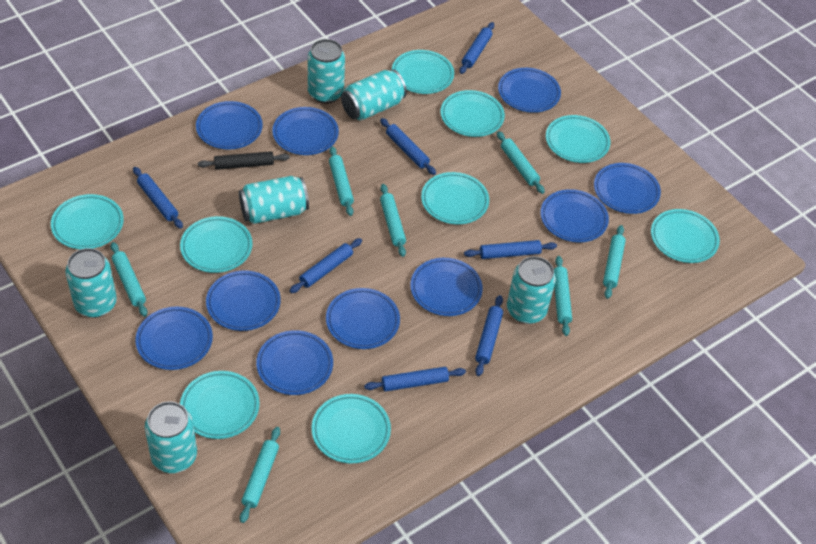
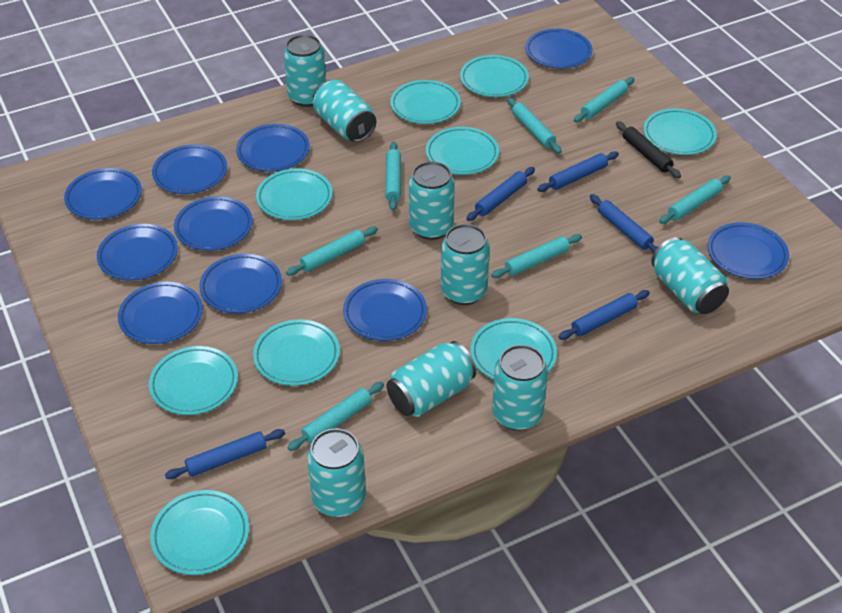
blue rolling pin: [133,167,183,229] [289,238,362,293] [364,367,466,392] [380,118,436,175] [459,22,494,74] [464,240,557,259] [475,295,503,376] = 7 -> [165,429,285,479] [467,167,535,221] [537,151,619,192] [559,290,650,340] [590,194,658,254] = 5
turquoise can: [66,248,117,318] [145,401,197,473] [239,176,309,224] [308,39,345,103] [341,70,407,121] [507,256,556,324] = 6 -> [284,34,326,107] [307,428,366,517] [313,80,376,142] [386,341,476,417] [409,161,455,240] [441,224,490,305] [492,345,548,431] [651,237,729,314] = 8

